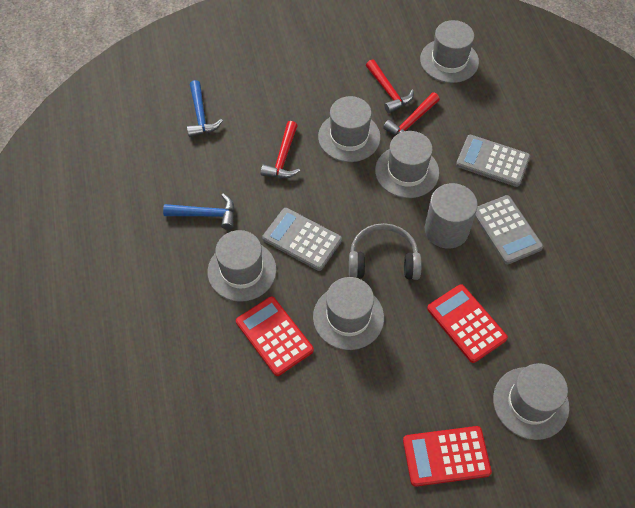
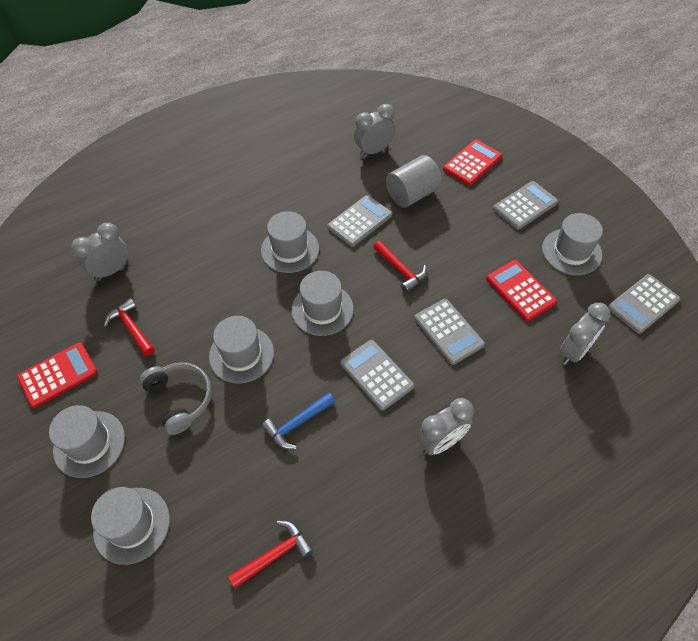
blue hammer: [163,194,234,230] [187,80,223,137] = 2 -> [262,392,335,449] = 1
grey calculator: [262,208,342,271] [456,135,530,187] [475,195,543,264] = 3 -> [327,195,392,247] [340,340,414,411] [414,299,485,365] [493,181,558,230] [608,274,680,334] = 5
grey clock: none = 0 -> [71,223,128,281] [354,104,395,157] [417,398,474,455] [560,303,611,365] = 4

